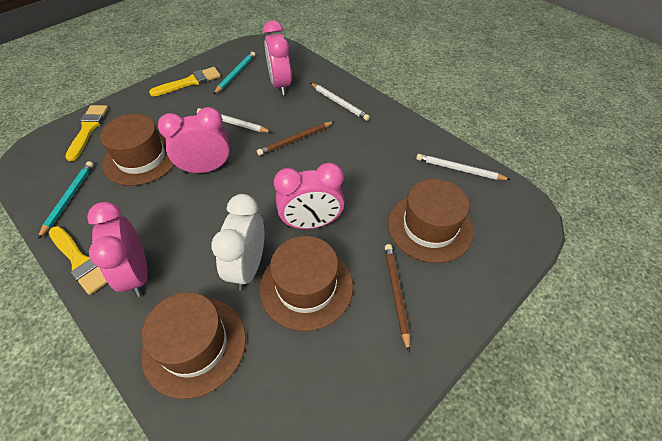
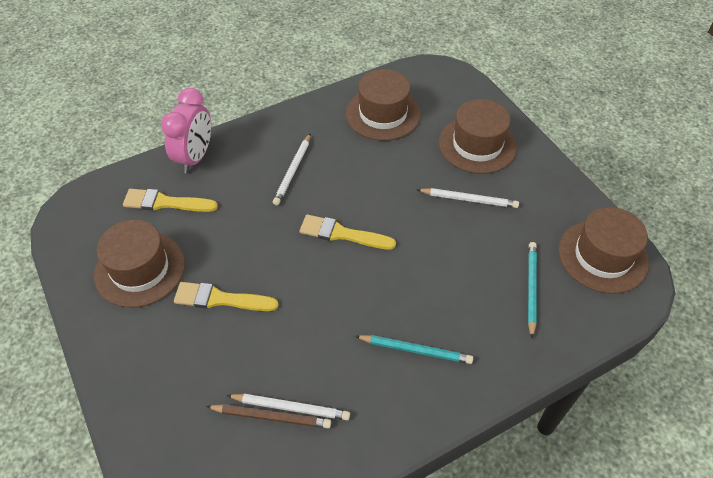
brown pencil: [257,121,335,156] [385,244,410,352] = 2 -> [206,404,331,428] = 1
pink clock: [87,202,148,297] [158,107,230,174] [263,20,292,95] [274,162,345,229] = 4 -> [161,88,211,173] = 1
white clock: [211,194,264,291] = 1 -> none = 0

